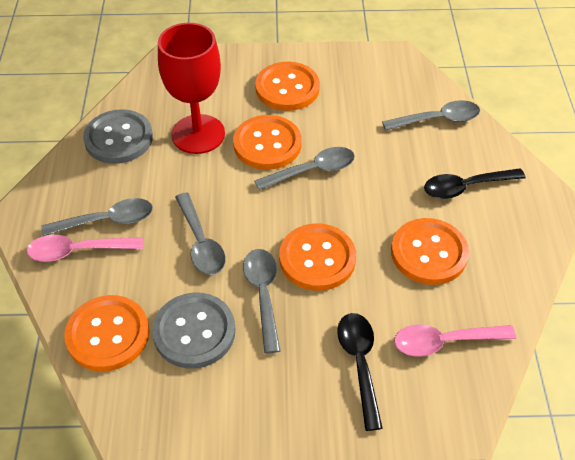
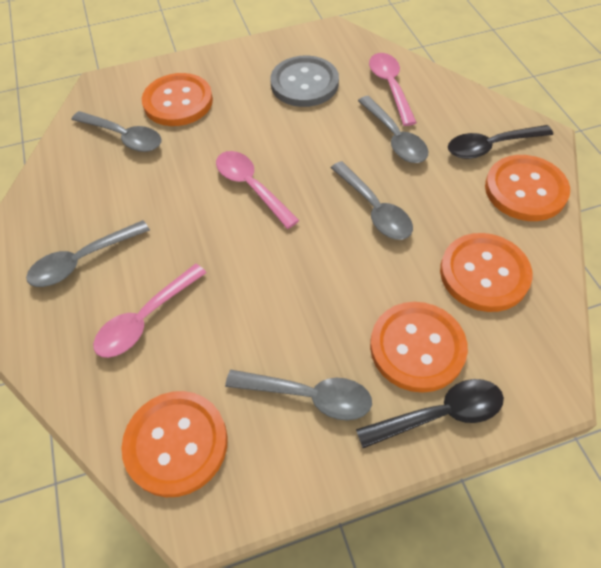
grey button: [83,109,153,164] [152,293,235,369] = 2 -> [270,56,339,107] = 1
pink spoon: [27,235,143,262] [394,324,516,357] = 2 -> [93,264,207,358] [216,151,299,229] [369,53,417,126] = 3
red goblet: [158,23,225,154] = 1 -> none = 0

